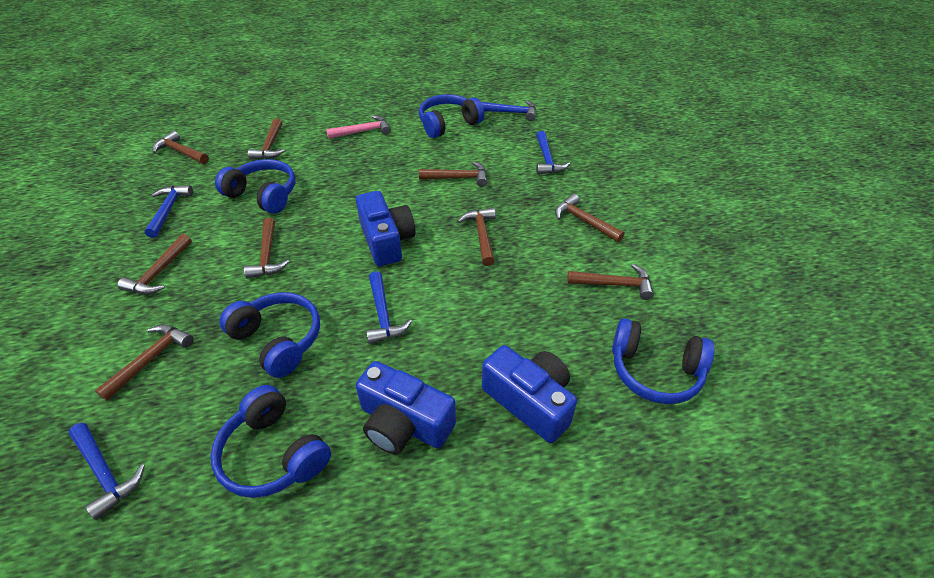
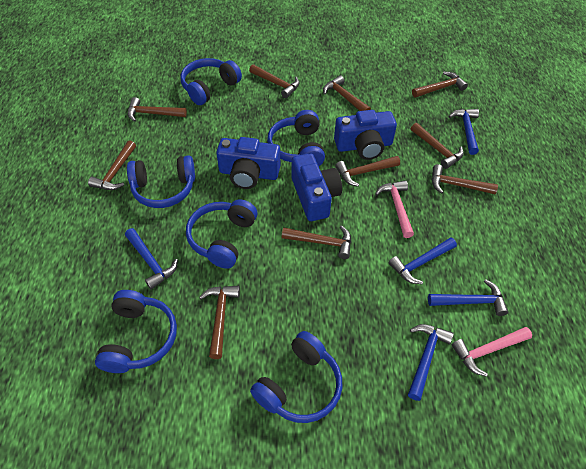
blue headphones: [210,385,331,498] [215,159,296,213] [219,292,320,378] [419,94,484,138] [612,318,715,404] = 5 -> [95,290,177,373] [127,155,195,208] [180,58,242,105] [186,199,258,269] [250,331,342,423] [267,110,325,166] = 6
brown hammer: [95,324,194,401] [118,234,192,294] [153,131,209,164] [244,218,289,279] [248,119,285,160] [419,161,487,187] [458,208,496,266] [555,194,625,242] [567,264,654,300] = 9 -> [88,140,136,190] [128,97,187,122] [199,286,240,359] [249,64,300,98] [282,225,351,259] [323,75,371,111] [335,156,400,187] [411,123,464,169] [412,72,468,98] [432,164,498,194] = 10
pink hammer: [326,115,391,139] = 1 -> [375,180,414,238] [452,327,532,377] = 2

